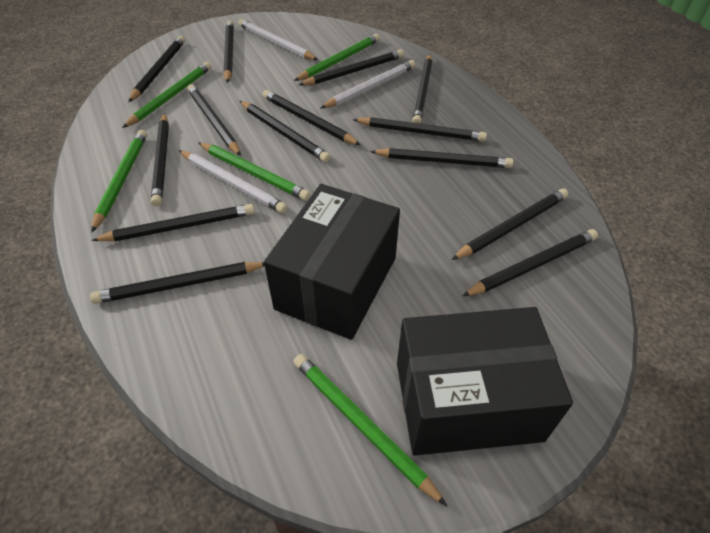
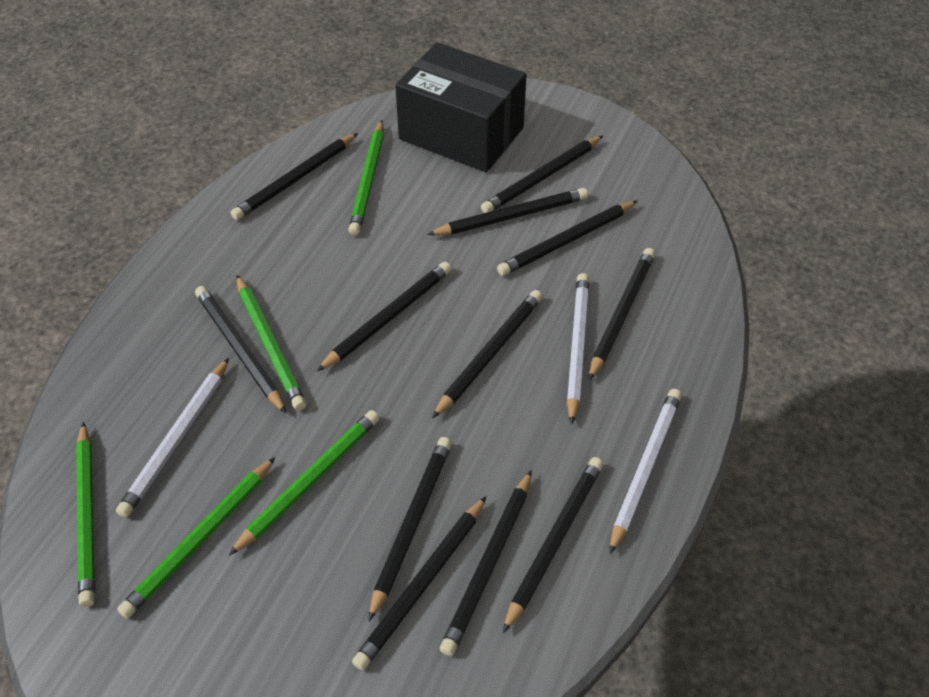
black box: [264,184,400,340] [397,307,573,455] = 2 -> [395,42,527,172] = 1
black pencil: [90,262,265,304] [91,204,255,241] [128,36,185,102] [151,113,169,206] [187,84,241,156] [224,20,234,83] [240,101,331,162] [262,90,361,145] [299,49,404,86] [353,117,487,142] [370,148,514,168] [412,54,432,124] [451,189,568,260] [462,229,598,296] = 14 -> [195,286,287,414] [231,133,358,220] [317,262,452,371] [352,496,486,670] [368,437,452,622] [427,188,588,235] [432,290,543,419] [440,470,532,656] [481,135,603,213] [497,201,637,276] [503,457,603,633] [589,248,655,381] = 12

